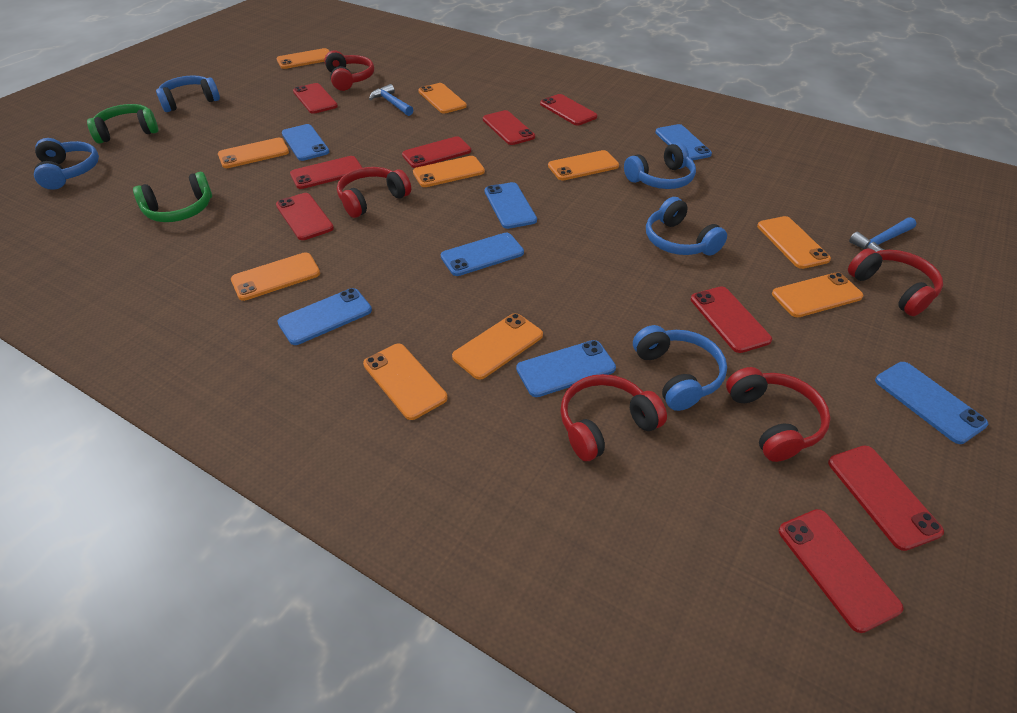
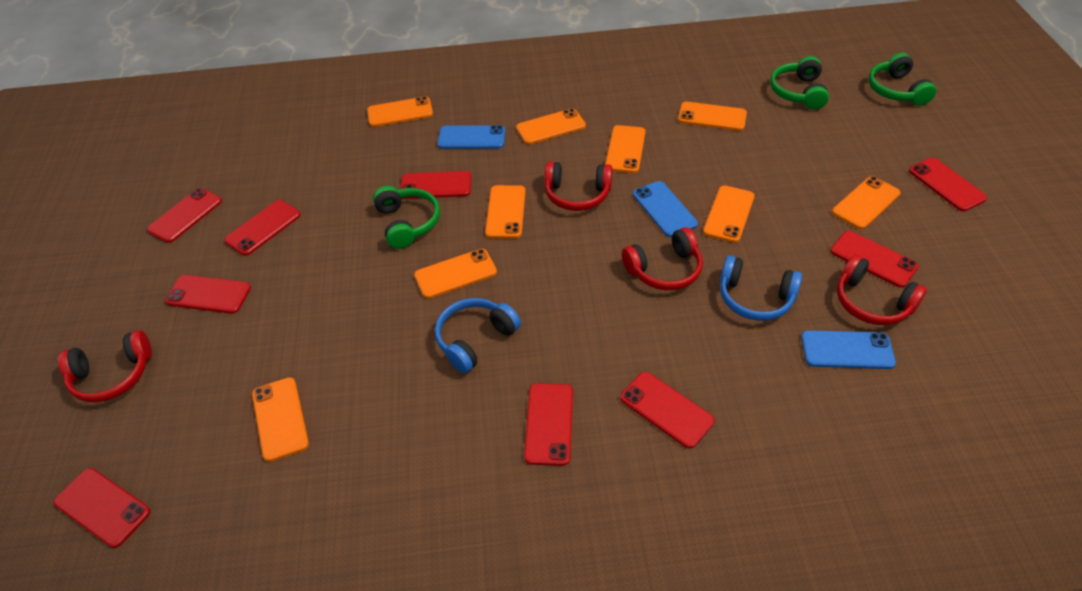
blue hammer: [369,84,413,116] [849,217,917,252] = 2 -> none = 0
blue headphones: [34,138,99,190] [156,75,220,112] [624,142,696,189] [633,325,727,411] [646,197,727,255] = 5 -> [435,298,521,373] [720,256,802,321] = 2
blue phone: [277,288,372,345] [282,124,329,161] [441,233,524,276] [485,182,537,229] [516,340,616,397] [655,124,712,160] [875,362,988,444] = 7 -> [438,125,506,149] [633,181,698,237] [801,330,896,369] = 3
green headphones: [87,104,158,144] [133,172,212,222] = 2 -> [373,186,440,249] [770,56,829,110] [868,53,937,106] = 3
orange phone: [218,138,289,168] [231,252,320,301] [277,48,330,69] [363,343,448,420] [413,156,485,187] [418,83,467,114] [452,313,543,380] [548,150,619,180] [757,216,831,269] [772,272,864,317] = 10 -> [252,377,309,462] [367,96,433,127] [414,249,497,299] [485,185,526,238] [516,108,586,144] [605,125,646,173] [678,102,747,131] [703,185,755,243] [832,176,901,229] = 9
red headphones: [324,50,374,91] [337,167,411,218] [560,374,667,461] [726,367,831,462] [848,248,943,316] = 5 -> [58,330,152,402] [544,161,612,211] [622,227,703,290] [837,255,927,325] = 4

